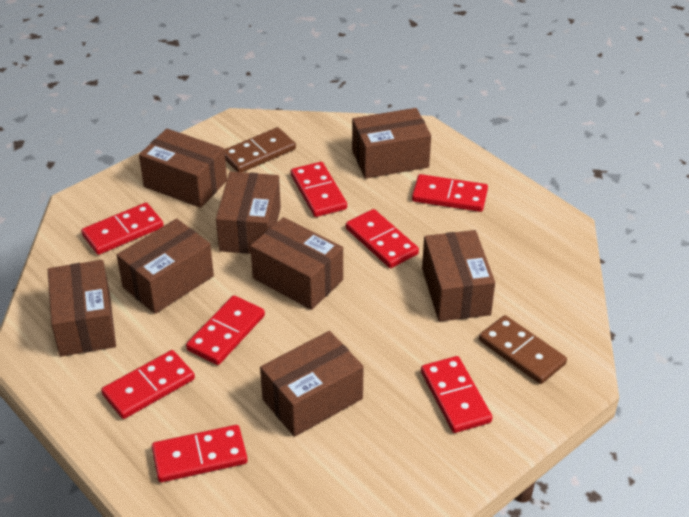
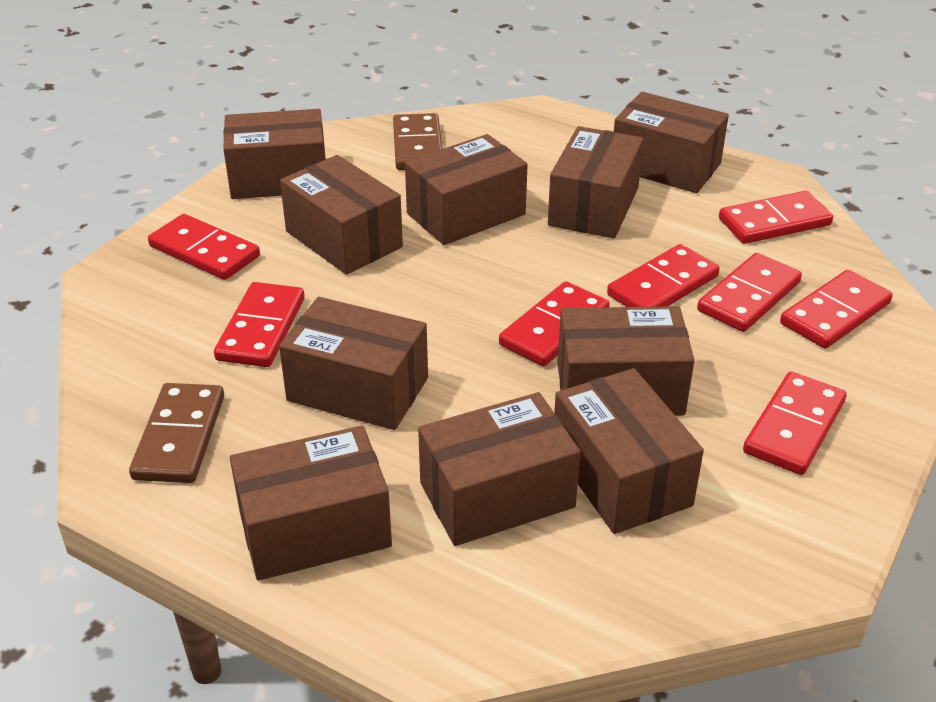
brown box: [48,260,116,356] [117,219,214,314] [139,128,227,208] [216,172,281,254] [250,217,343,310] [260,331,364,437] [352,108,431,179] [422,230,495,322] = 8 -> [223,109,326,199] [230,426,392,580] [279,297,428,430] [280,155,403,275] [405,134,528,245] [418,392,580,546] [548,126,644,238] [554,368,704,534] [557,306,694,416] [614,92,729,193] = 10

